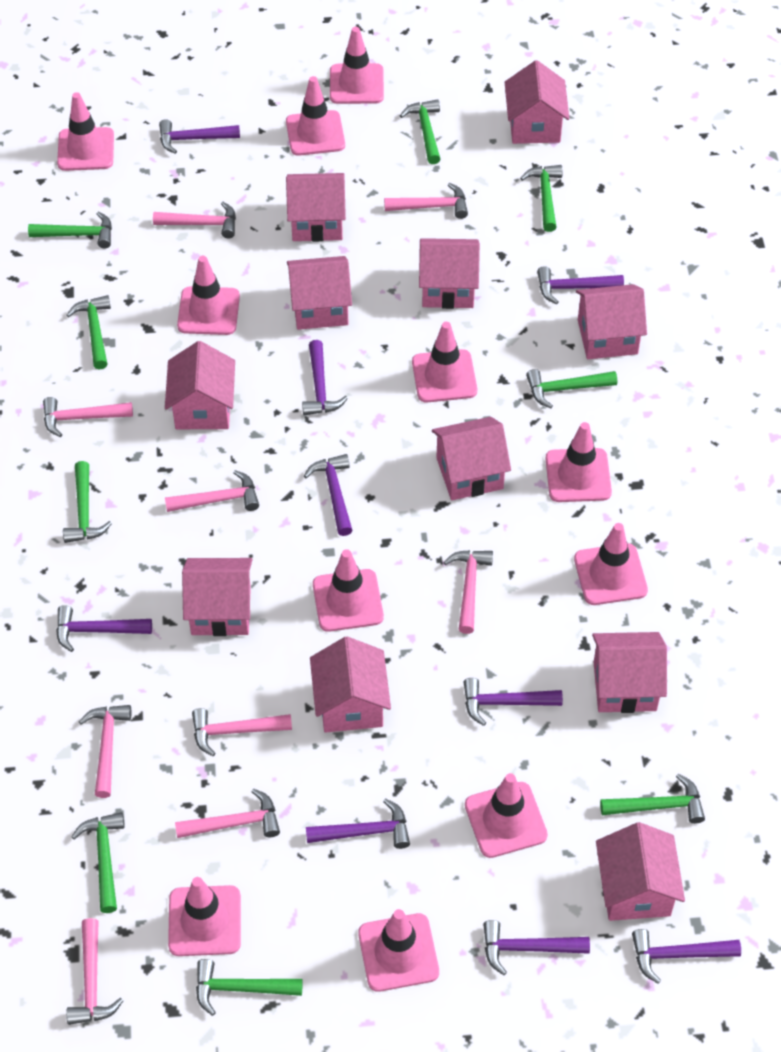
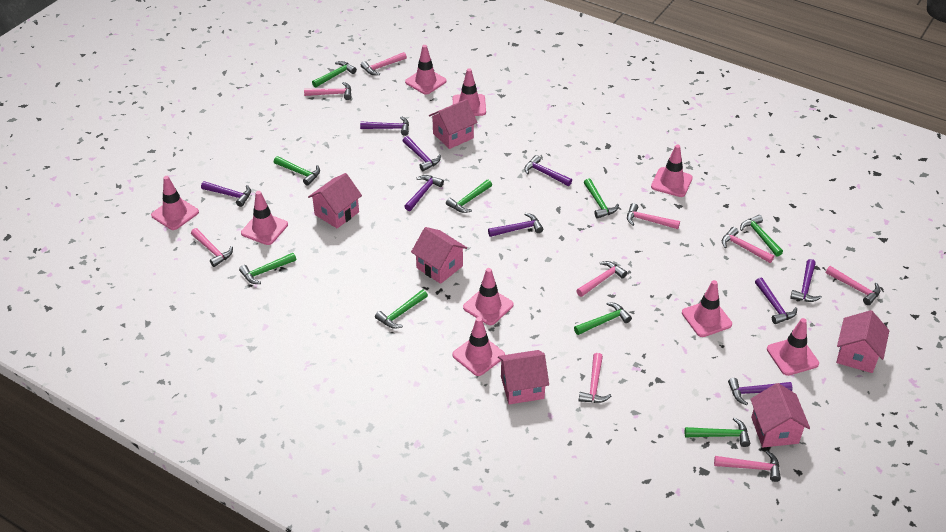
pink house: [165,341,235,429] [182,558,253,636] [286,173,346,242] [287,256,352,330] [310,636,391,733] [419,238,480,309] [432,417,511,500] [505,60,569,144] [576,284,647,359] [592,632,667,713] [596,822,685,921] = 11 -> [308,173,362,229] [411,227,467,284] [429,99,478,149] [498,350,549,404] [750,383,810,447] [836,310,889,373] = 6
pink traffic cone: [57,92,114,171] [168,877,241,956] [177,256,240,335] [286,76,345,156] [313,549,384,632] [330,27,384,104] [358,909,439,992] [412,322,477,403] [465,773,548,858] [545,422,612,502] [574,523,648,605] = 11 -> [151,176,199,230] [241,191,288,245] [405,45,447,95] [452,317,505,376] [453,68,486,116] [463,268,514,325] [651,145,693,197] [682,280,732,337] [767,318,819,376] = 9

